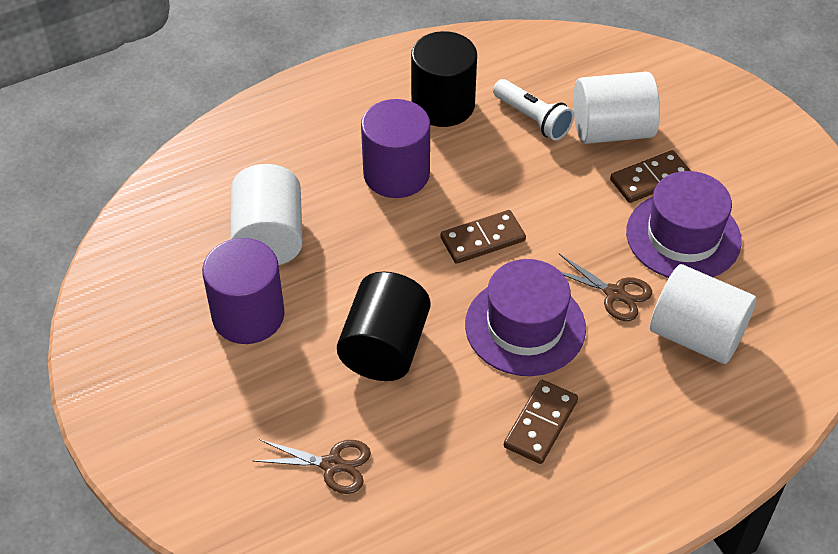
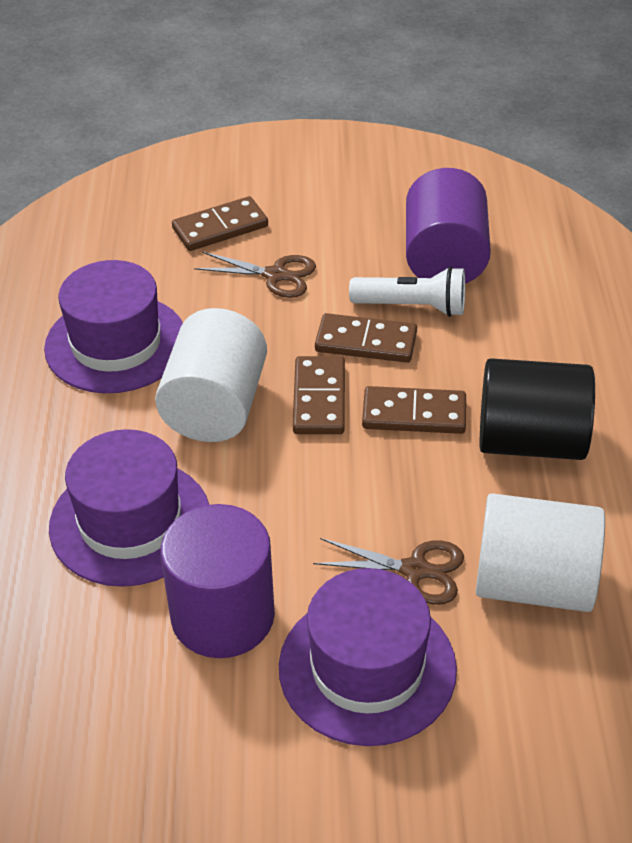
black cylinder: [337,271,430,381] [411,31,477,127] = 2 -> [480,358,595,460] = 1
brown domino: [441,210,526,264] [504,380,578,464] [610,150,691,203] = 3 -> [172,196,268,251] [293,356,345,434] [315,313,417,363] [362,386,466,434] = 4
purple hat: [465,259,586,376] [626,171,742,278] = 2 -> [44,260,183,393] [49,429,209,587] [279,568,457,746] = 3
white cylinder: [230,164,303,265] [573,72,660,144] [650,264,756,364] = 3 -> [155,308,267,442] [476,493,605,612] = 2

